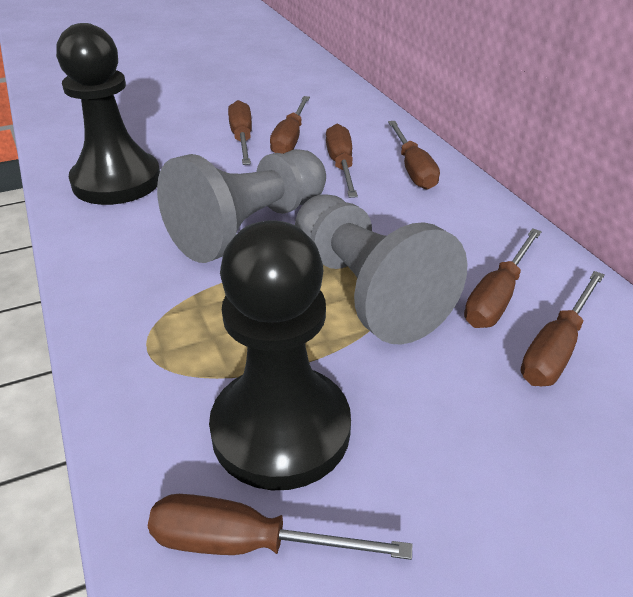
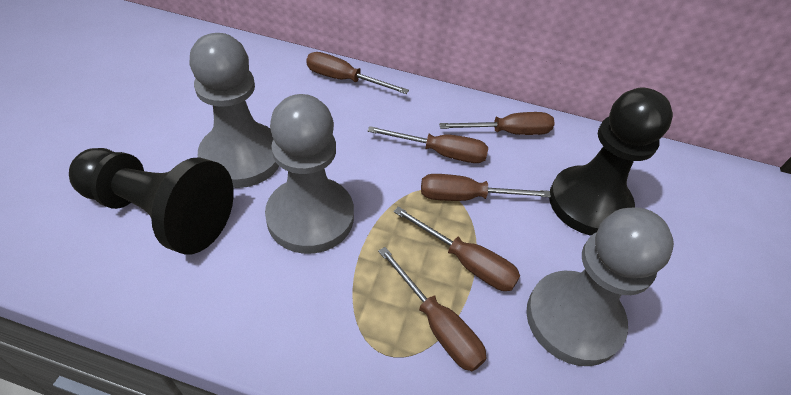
brown screwdriver: [148,494,412,560] [228,100,252,165] [270,96,310,154] [326,124,358,198] [388,121,440,190] [464,228,542,328] [521,271,605,386] = 7 -> [306,52,409,94] [368,126,488,163] [378,247,487,371] [393,206,520,291] [421,174,551,201] [439,112,555,135] = 6
grey pawn: [157,149,326,263] [295,194,468,345] = 2 -> [190,33,279,188] [265,94,354,254] [526,208,674,366] = 3

